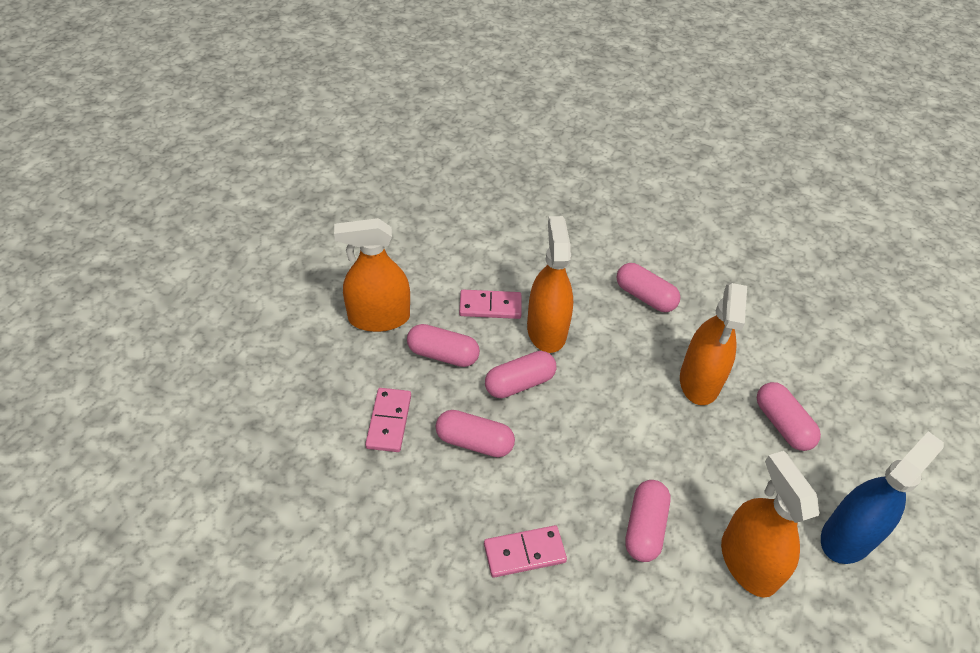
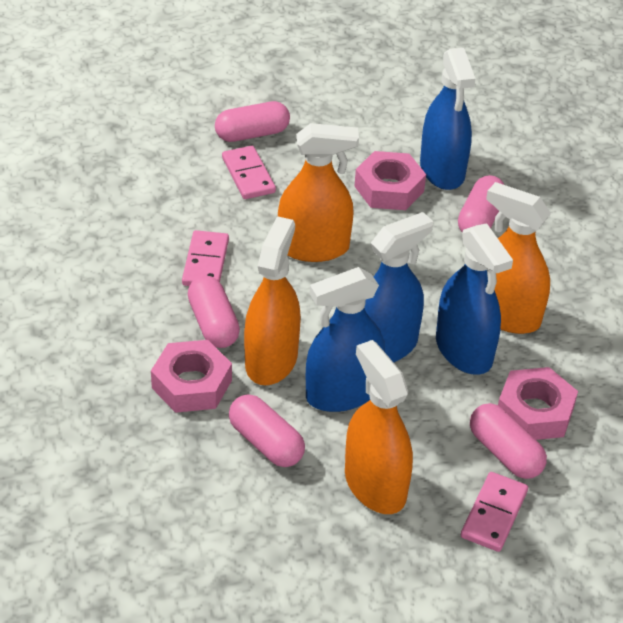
blue spray bottle: [821,431,944,564] = 1 -> [306,267,385,412] [364,212,433,363] [420,48,475,190] [436,223,513,375] = 4
pink capsule: [407,324,480,367] [436,410,515,457] [485,351,556,398] [616,263,680,312] [625,480,671,562] [757,382,821,451] = 6 -> [188,276,240,348] [215,101,290,142] [229,394,305,467] [458,175,504,233] [470,403,547,479] = 5
pink nut: none = 0 -> [151,340,232,413] [354,151,426,210] [498,367,578,440] = 3

